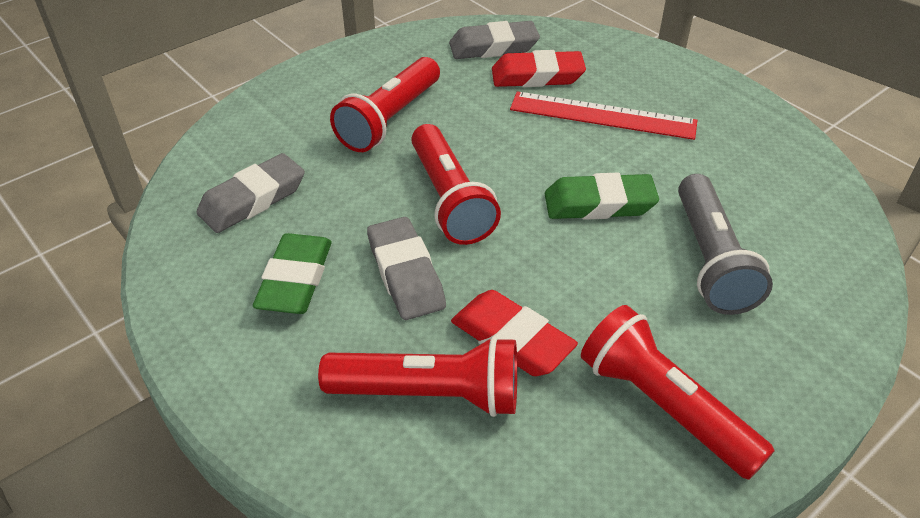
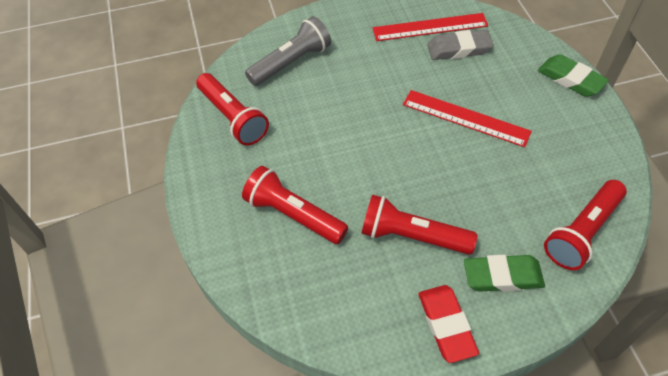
grey eraser: [196,153,305,233] [367,217,446,320] [449,21,540,59] = 3 -> [427,30,494,60] = 1
red eraser: [451,290,578,376] [492,50,586,87] = 2 -> [418,285,479,363] = 1
red ruler: [510,91,697,140] = 1 -> [373,13,488,41] [403,90,532,147] = 2

